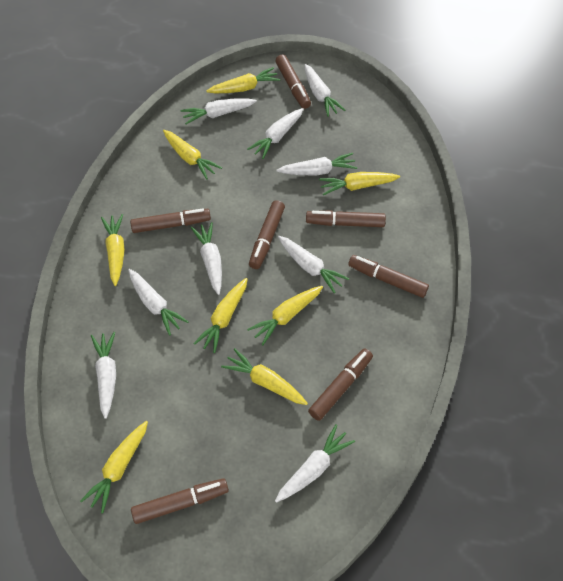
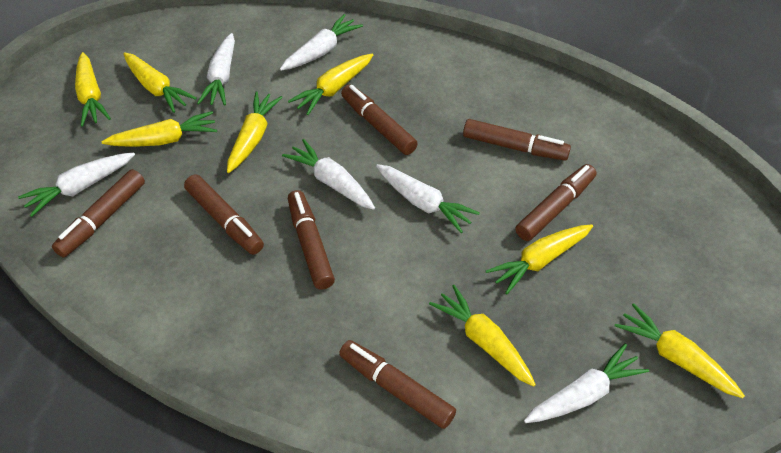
white carrot: [91,332,116,419] [128,269,189,336] [181,99,257,124] [191,222,222,295] [247,108,304,159] [275,424,355,503] [276,153,357,176] [278,236,349,293] [305,64,345,117] = 9 -> [18,153,135,217] [197,33,235,106] [280,14,363,71] [282,139,375,210] [376,164,480,233] [524,344,649,423] = 6

